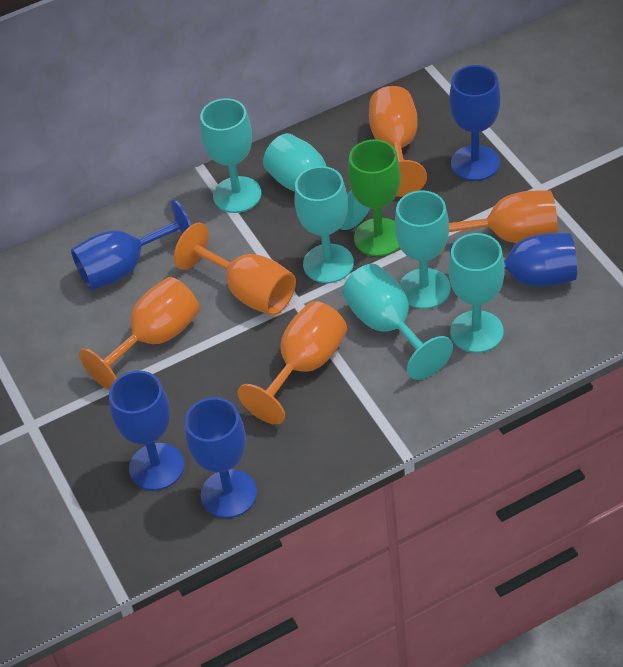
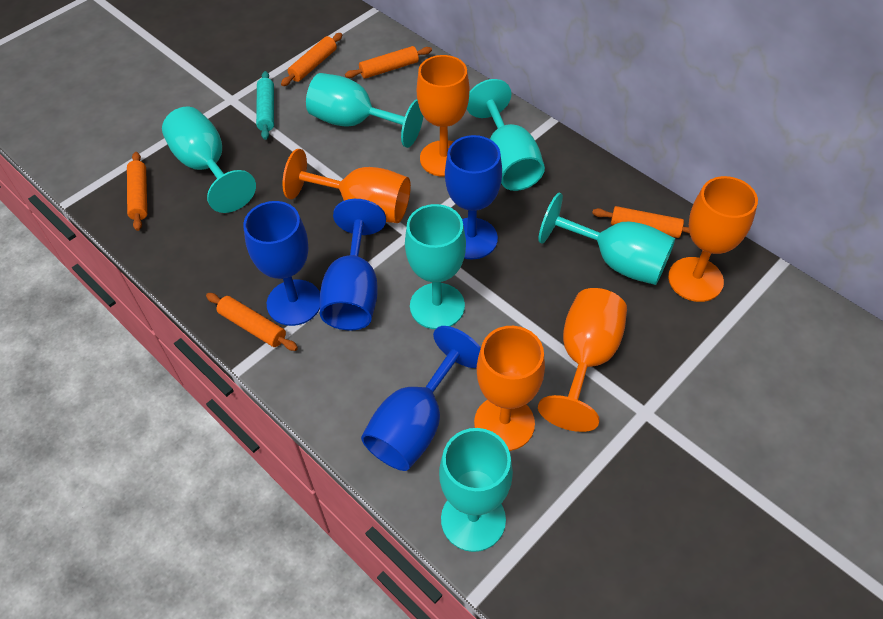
blue goblet: [71,199,191,291] [109,371,184,490] [185,397,257,518] [449,65,501,181] [450,233,577,297] = 5 -> [243,201,320,326] [320,199,386,331] [361,326,481,471] [445,135,502,260] = 4
green goblet: [348,139,401,256] = 1 -> none = 0
orange rolling pin: none = 0 -> [127,152,147,231] [206,293,298,351] [281,33,342,86] [345,46,432,79] [592,206,690,238] = 5
turquoise rolling pin: none = 0 -> [256,71,274,140] = 1

